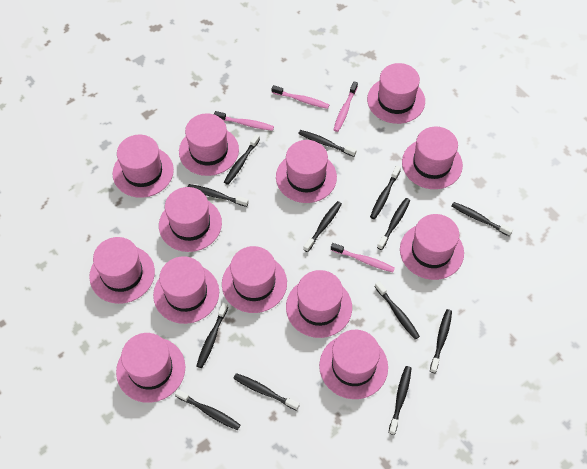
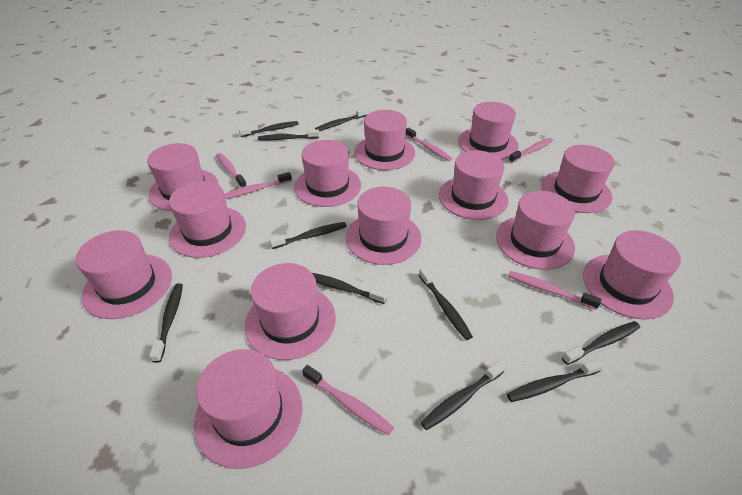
black toothbrush: [175,389,240,430] [188,184,248,207] [197,303,228,368] [224,134,260,185] [233,373,300,411] [298,130,356,157] [303,201,342,252] [370,166,401,219] [375,281,420,340] [377,198,410,250] [389,366,412,435] [430,309,452,373] [452,202,513,236] = 13 -> [149,283,183,363] [238,121,299,137] [258,129,319,141] [269,222,347,249] [312,273,387,304] [315,108,367,131] [419,267,473,340] [420,360,506,430] [507,359,604,402] [562,321,640,365] = 10
pink toothbrush: [214,111,274,131] [272,85,329,109] [331,243,395,272] [334,81,358,132] = 4 -> [216,153,247,188] [224,172,292,199] [302,365,394,435] [405,128,452,161] [508,271,601,310] [509,138,553,163] = 6

